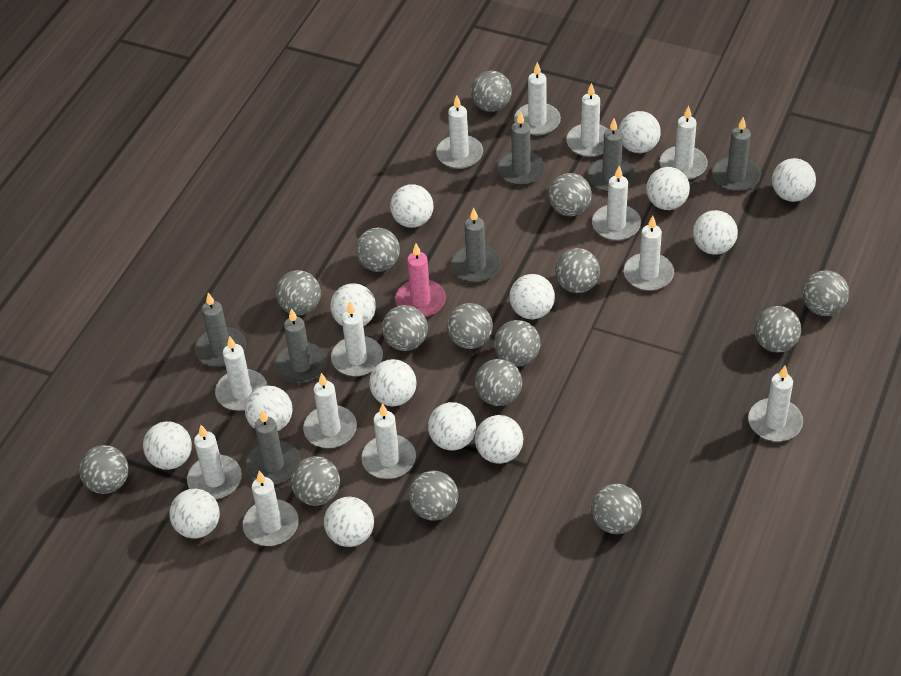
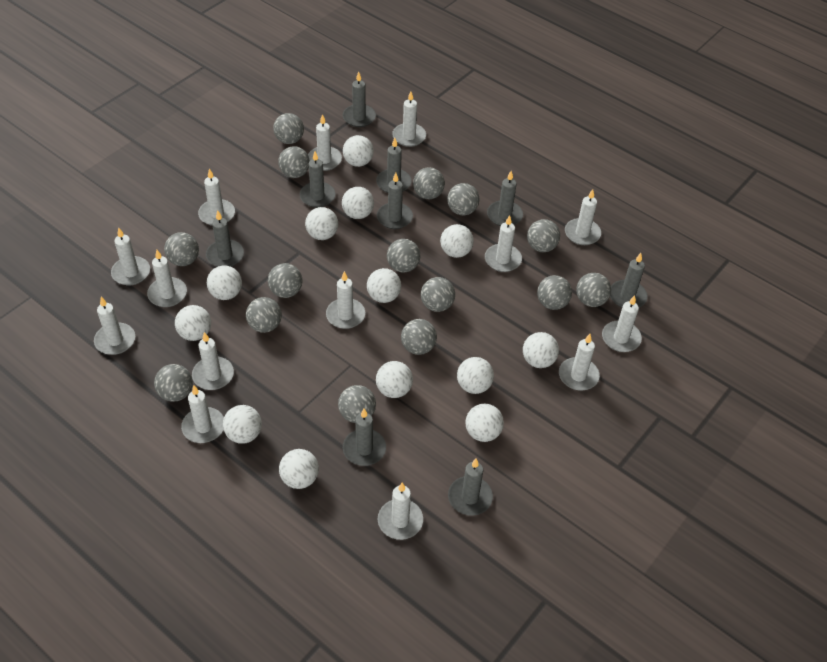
grey candle: [195,293,246,367] [246,410,300,485] [275,309,327,384] [451,208,501,283] [498,111,545,185] [588,118,636,192] [712,117,761,192] = 7 -> [206,210,244,267] [299,152,335,208] [343,72,376,127] [343,409,386,466] [376,138,411,193] [377,173,413,229] [448,459,493,516] [487,171,523,226] [610,253,648,308] = 9
pink candle: [395,244,446,317] = 1 -> none = 0
white ball: [143,421,192,470] [169,489,220,539] [245,386,293,431] [324,497,374,547] [331,283,376,326] [369,359,417,406] [390,184,433,228] [428,402,476,450] [475,415,523,464] [509,274,555,319] [619,111,661,153] [646,167,690,210] [693,210,738,255] [772,158,816,202] = 14 -> [175,305,211,341] [207,265,242,300] [223,405,262,444] [279,449,319,489] [305,207,338,240] [342,187,374,219] [343,135,374,167] [367,268,401,303] [376,361,413,398] [440,224,474,258] [457,357,494,394] [465,404,504,442] [523,332,559,368] = 13
white candle: [187,425,242,499] [215,336,268,411] [243,471,299,546] [303,373,357,448] [331,301,383,376] [362,404,416,479] [436,95,483,169] [514,62,561,136] [566,83,607,157] [592,166,641,241] [624,216,674,291] [660,106,708,180] [748,366,803,442] = 13 -> [94,297,135,355] [111,227,150,285] [147,250,187,307] [181,386,224,443] [192,332,234,390] [198,169,235,226] [308,114,342,171] [326,271,365,329] [378,483,423,540] [392,92,426,147] [485,215,522,272] [559,334,600,391] [565,189,601,245] [602,295,642,352] = 14

